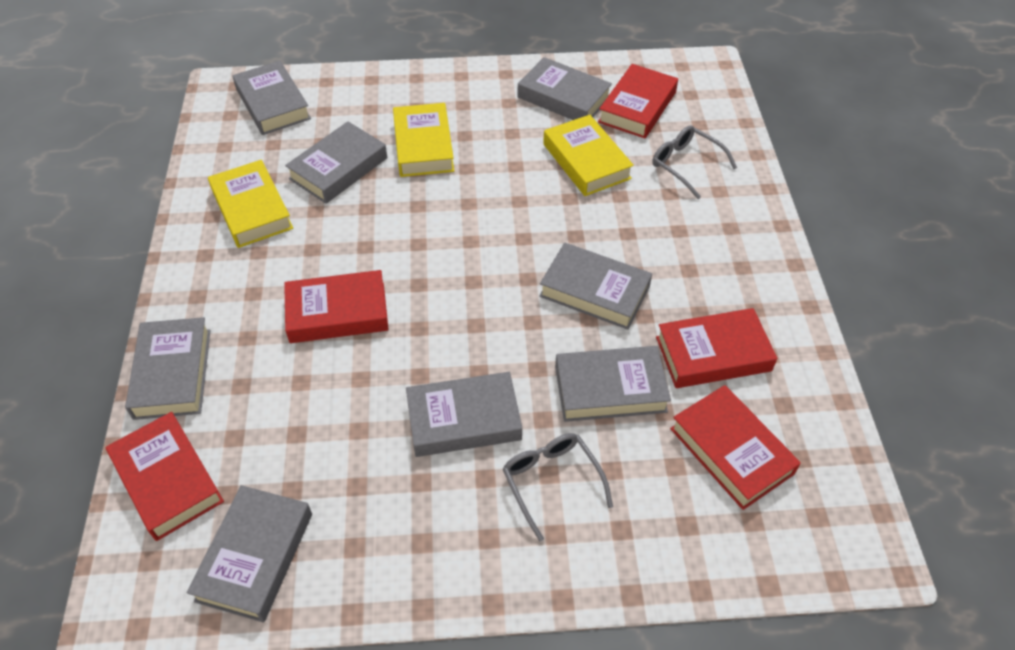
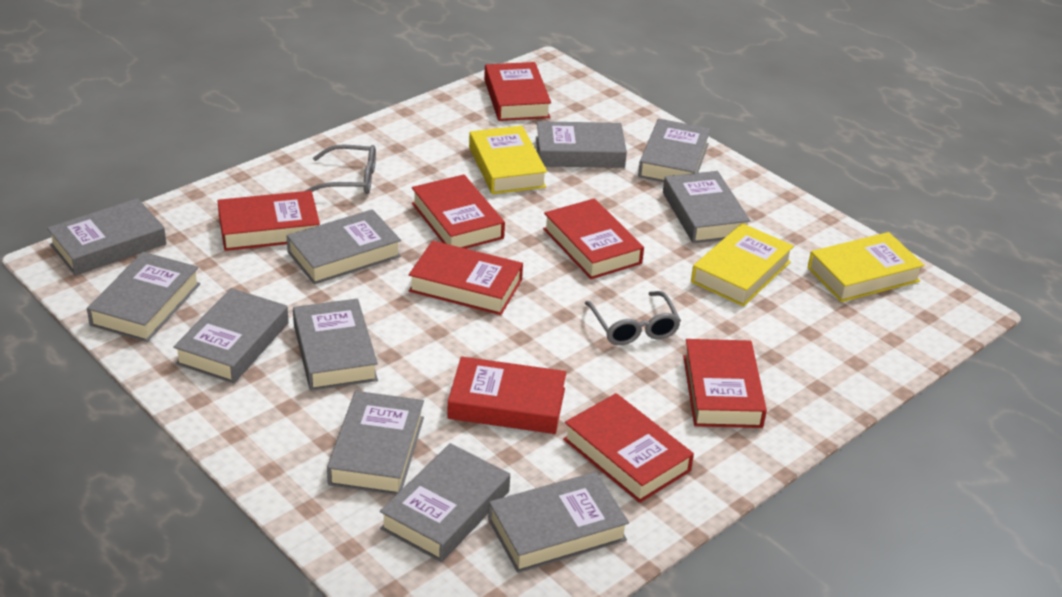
grey book: [125,317,211,420] [187,485,312,623] [233,61,311,135] [285,122,387,204] [406,372,522,457] [518,57,612,120] [539,242,652,330] [555,346,671,422] = 8 -> [47,198,167,276] [87,252,200,342] [173,288,289,384] [286,209,401,284] [293,299,378,391] [327,391,424,495] [380,443,510,562] [488,472,629,573] [536,121,627,168] [638,119,711,182] [663,171,750,243] = 11
red book: [106,412,224,541] [284,270,389,343] [598,64,678,138] [656,308,777,388] [670,385,801,510] = 5 -> [218,191,320,251] [409,241,523,315] [412,175,505,249] [447,357,566,434] [484,62,551,121] [543,198,644,279] [563,393,694,503] [683,339,767,428] = 8

